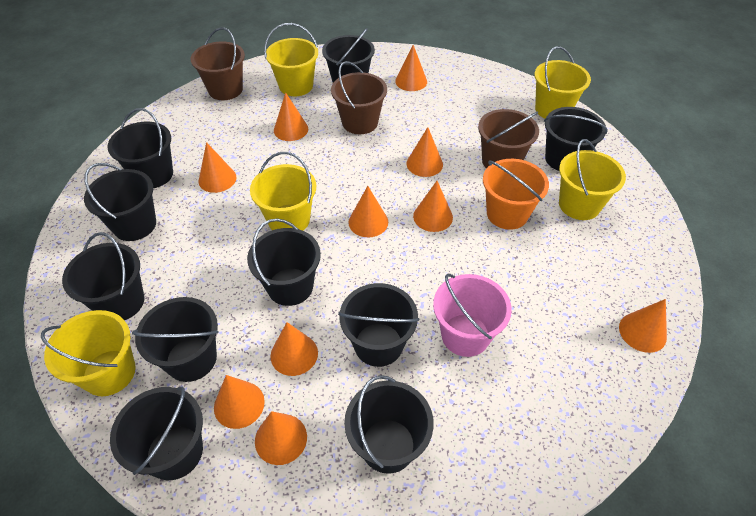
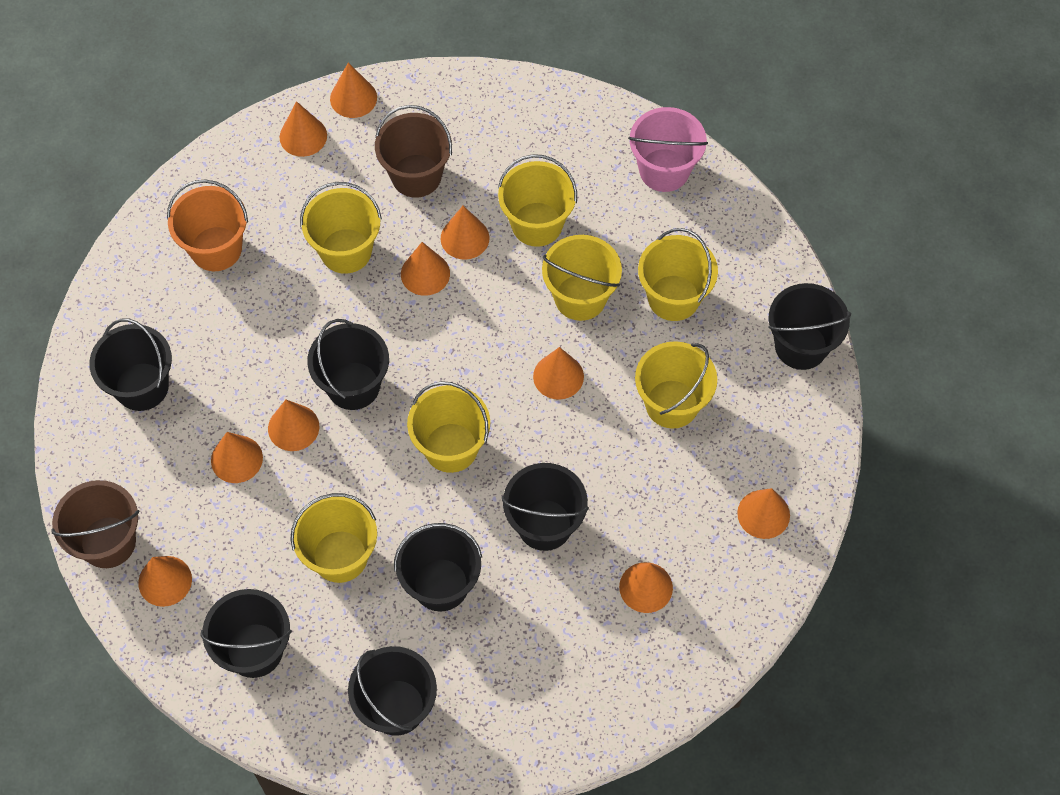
black bucket: [62,232,144,320] [84,163,156,241] [107,108,173,188] [110,386,203,480] [132,297,218,382] [247,218,321,306] [322,28,375,83] [338,283,419,367] [344,375,434,474] [544,107,608,171] = 10 -> [89,319,172,411] [200,589,292,678] [307,319,389,410] [348,646,437,736] [394,523,482,612] [502,463,589,551] [768,283,851,370] = 7
brown bucket: [191,28,245,100] [331,61,387,134] [478,109,539,169] = 3 -> [51,480,140,568] [375,105,452,198] = 2
yellow bucket: [41,310,136,396] [250,152,316,231] [264,23,318,96] [534,46,591,119] [559,139,626,220] = 5 -> [290,493,377,583] [300,182,382,274] [407,381,490,473] [498,154,577,247] [542,235,622,321] [635,341,717,429] [638,228,718,321] = 7

